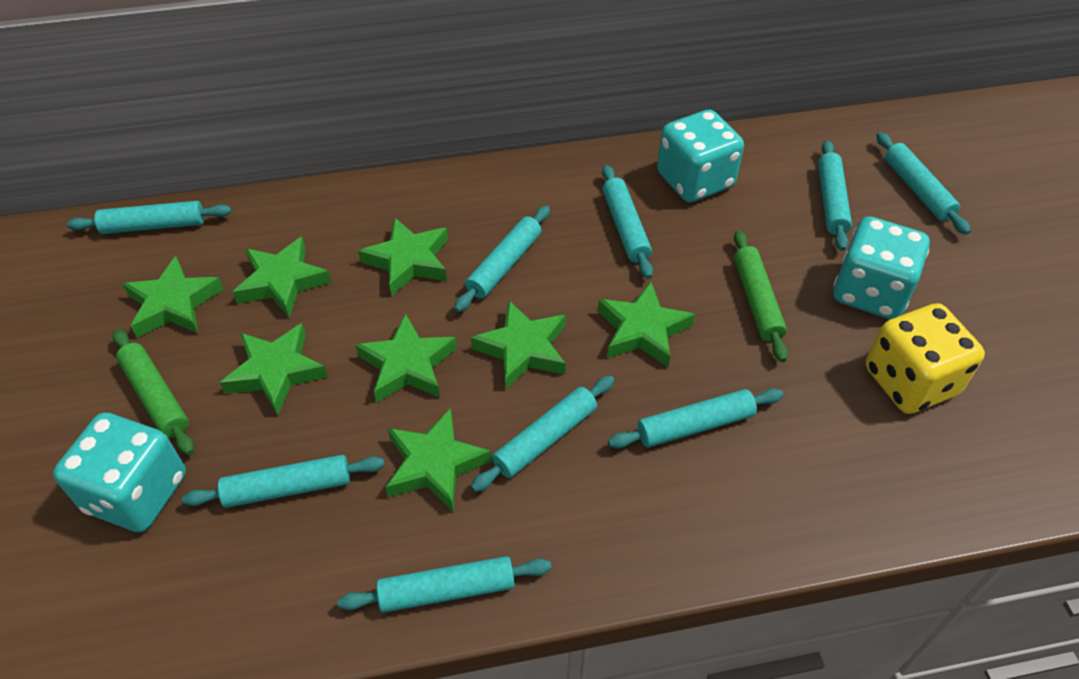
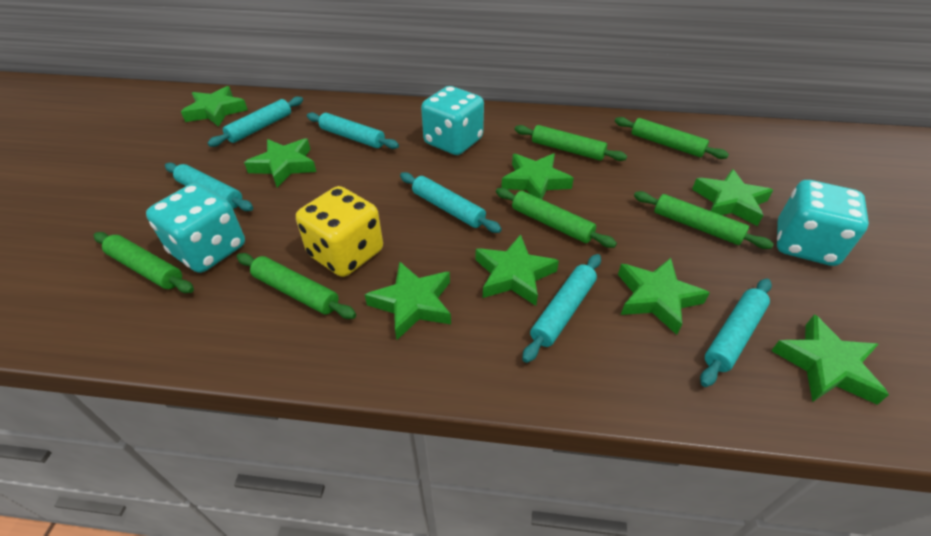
green rolling pin: [113,329,194,455] [734,230,788,362] = 2 -> [94,232,194,293] [237,253,356,319] [496,188,617,248] [514,125,627,161] [615,117,729,159] [634,191,774,249] = 6
turquoise rolling pin: [67,201,232,234] [182,455,385,508] [338,556,551,613] [454,206,550,312] [471,376,614,492] [602,165,653,279] [608,388,783,449] [818,140,852,251] [876,132,971,235] = 9 -> [165,163,253,211] [208,97,303,147] [307,112,399,149] [400,172,502,233] [522,254,601,363] [700,279,772,387] = 6

